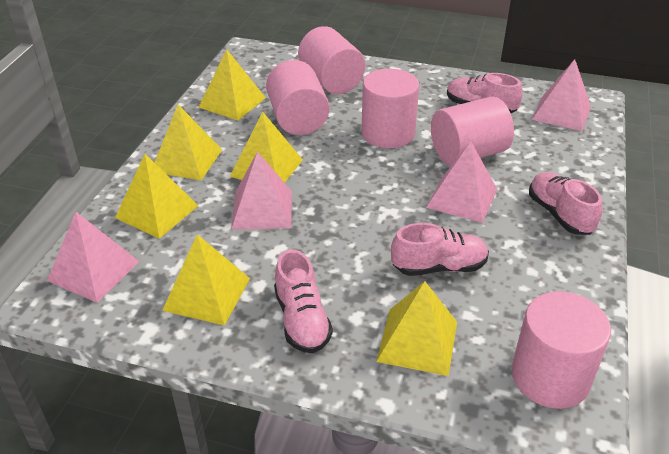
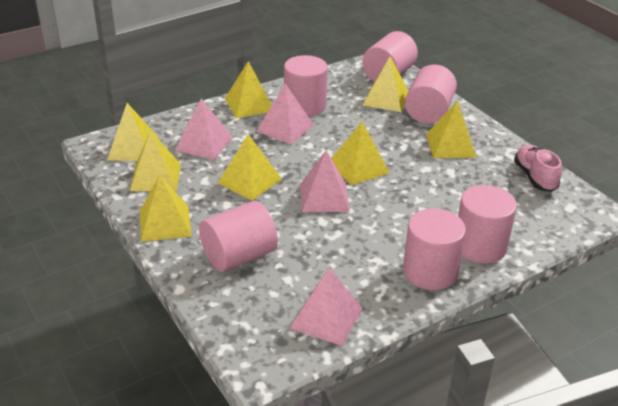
pink cylinder: [266,60,330,135] [298,26,365,94] [362,69,419,148] [431,96,514,166] [512,291,611,409] = 5 -> [199,201,278,272] [284,55,328,117] [362,31,418,82] [403,209,466,290] [405,64,457,124] [458,185,517,263] = 6
pink shoe: [274,250,333,353] [391,223,489,276] [447,73,523,113] [529,172,603,235] = 4 -> [514,145,562,192] = 1
yellow pyramid: [115,154,198,239] [154,105,222,180] [162,234,250,326] [199,49,266,120] [230,111,303,183] [376,281,457,376] = 6 -> [107,103,158,161] [130,130,181,191] [140,175,192,242] [218,134,282,201] [225,61,272,118] [331,122,390,185] [362,56,408,112] [426,101,477,158] = 8

